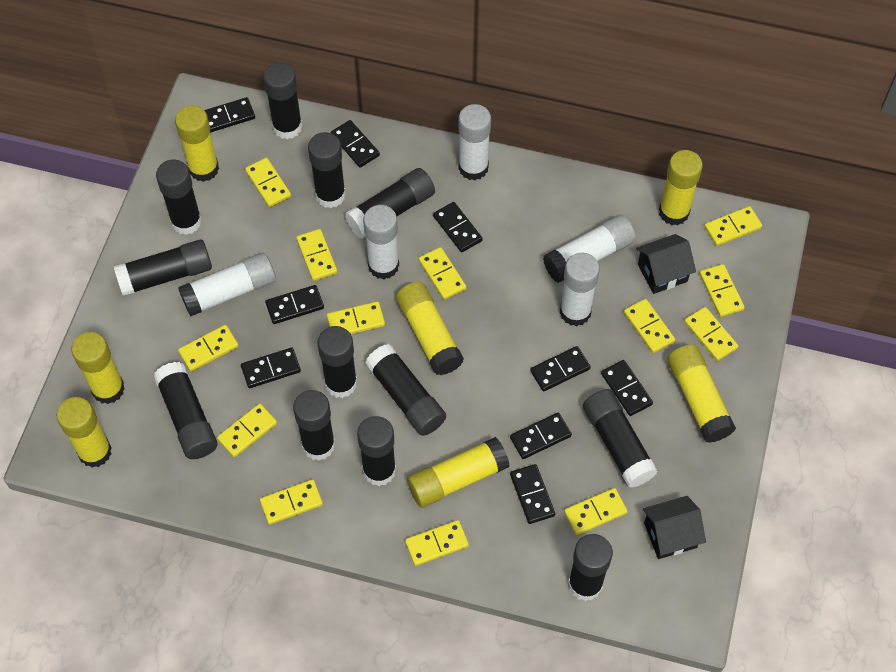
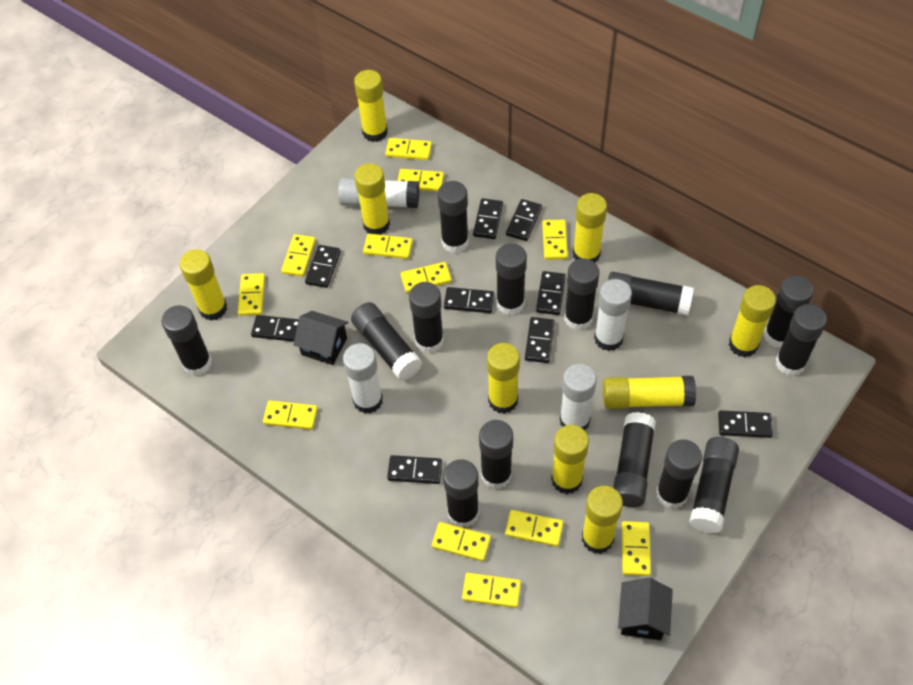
black glue stick: [113,240,212,296] [153,362,218,459] [156,159,202,235] [263,62,302,139] [293,390,335,461] [308,132,346,208] [317,326,357,398] [345,168,435,239] [357,416,396,486] [365,344,446,436] [568,534,613,601] [583,389,658,488] = 12 -> [161,305,212,376] [351,302,422,380] [409,282,444,353] [438,181,469,253] [443,459,479,528] [479,420,513,489] [496,243,527,315] [564,258,599,331] [608,272,694,316] [613,412,656,507] [656,439,702,509] [689,437,739,533] [764,276,813,348] [776,304,827,376] = 14
white glue stick: [178,253,276,317] [363,205,399,280] [458,104,491,180] [543,215,636,283] [560,253,600,326] = 5 -> [338,178,419,208] [343,343,383,414] [559,364,597,430] [594,279,632,351] = 4
yellow domino: [178,325,239,371] [217,404,277,457] [245,158,291,207] [260,479,323,525] [296,229,337,281] [327,301,385,334] [405,520,469,566] [419,247,466,300] [564,488,628,535] [624,299,675,353] [684,307,738,361] [699,264,745,317] [704,206,762,246] = 13 -> [238,273,265,316] [263,400,318,430] [281,234,316,277] [363,234,413,259] [385,138,432,160] [398,169,444,191] [401,262,452,293] [432,522,491,561] [462,573,521,608] [505,510,563,547] [542,220,568,260] [622,521,651,576] = 12
yellow glue stick: [57,397,111,467] [71,332,125,404] [175,105,219,182] [396,282,464,375] [407,437,509,508] [659,150,703,225] [667,344,736,443] = 7 -> [180,249,227,321] [354,70,388,142] [354,163,390,235] [487,343,520,414] [551,425,589,494] [573,193,607,263] [582,486,623,554] [603,376,696,409] [729,285,776,357] = 9

